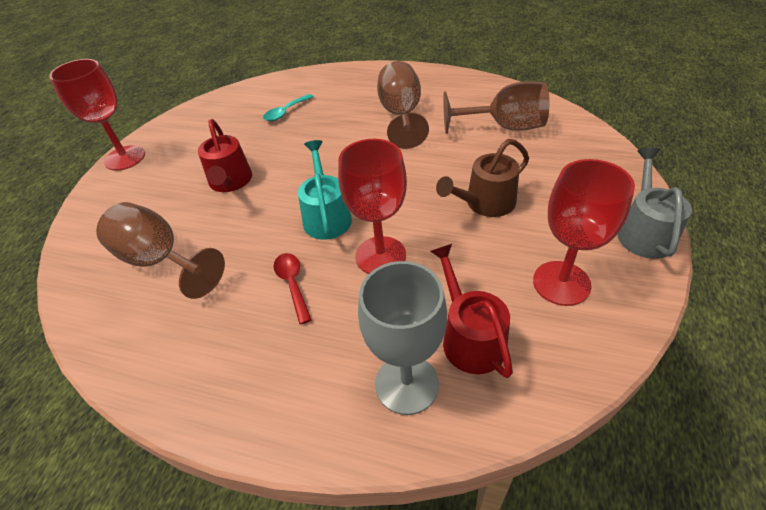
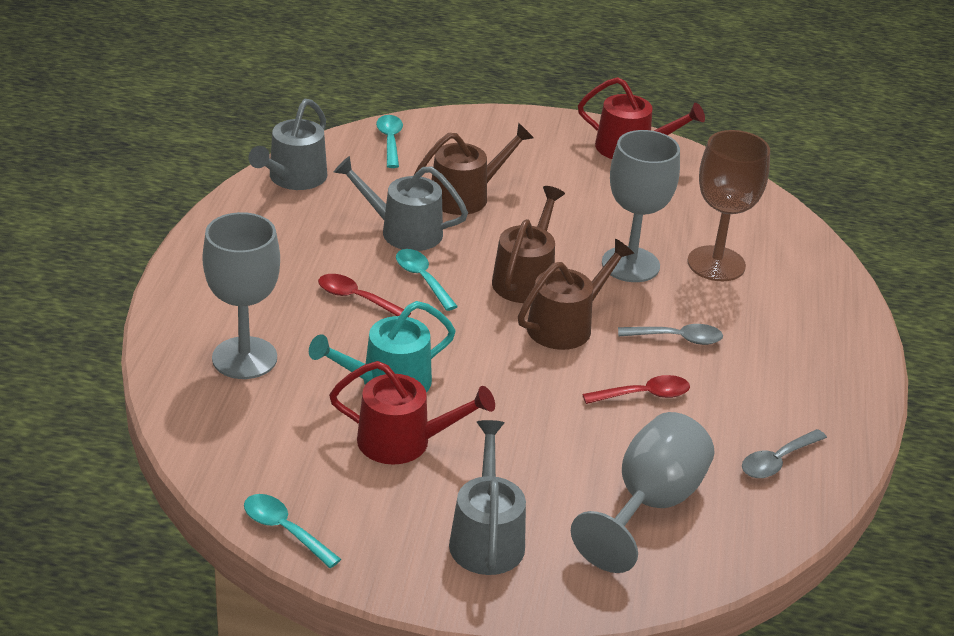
brown goblet: [96,202,225,299] [377,61,429,149] [443,81,549,134] = 3 -> [687,130,770,281] = 1
brown watering can: [436,139,529,217] = 1 -> [413,123,534,215] [492,186,565,303] [518,239,634,350] = 3
grey goblet: [358,261,447,415] = 1 -> [202,212,280,379] [571,412,715,573] [602,130,680,282] = 3
grey spoon: none = 0 -> [618,324,723,345] [742,429,827,478] = 2
grey watering can: [618,148,692,259] = 1 -> [248,99,327,190] [334,156,468,251] [449,420,526,575] = 3
red goblet: [49,59,145,171] [338,139,407,274] [533,159,635,306] = 3 -> none = 0
red spoon: [273,253,312,324] = 1 -> [318,274,411,317] [582,375,690,404] = 2
turquoise spoon: [263,94,314,121] = 1 -> [244,494,341,568] [376,115,403,168] [396,249,458,311] = 3

